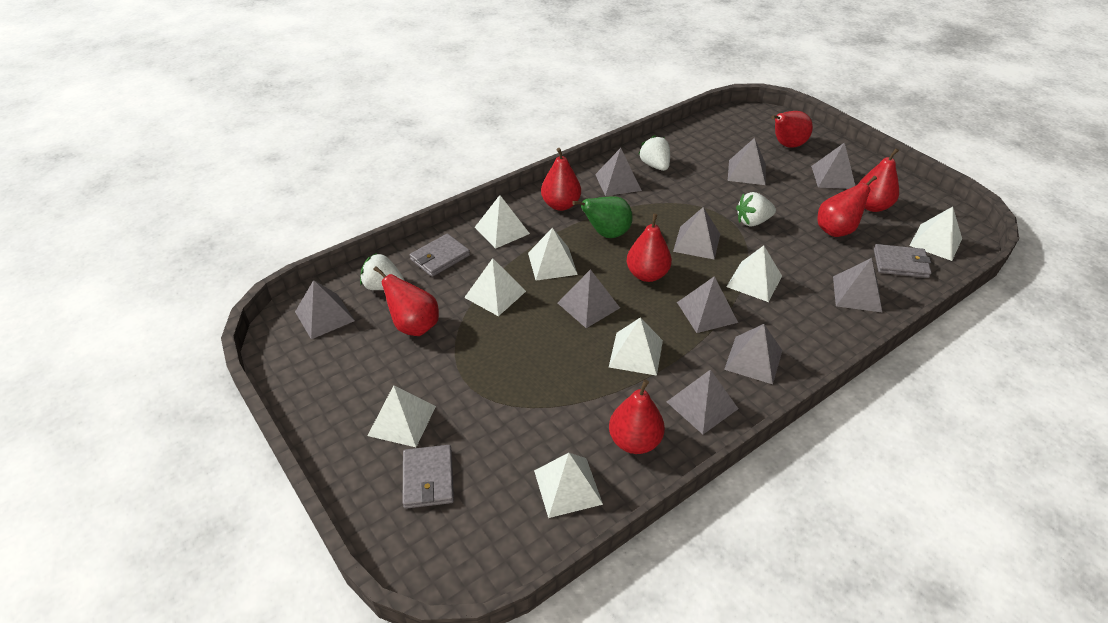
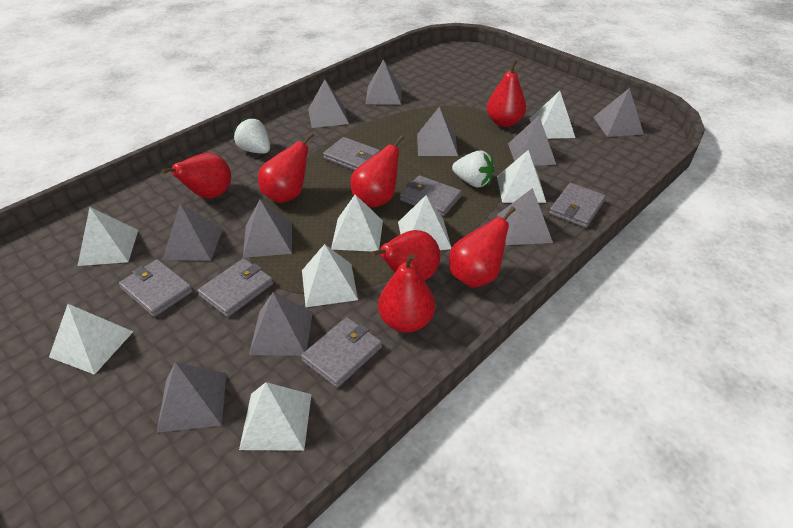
green pear: [572,196,633,238] = 1 -> none = 0
grey wallet: [403,445,454,509] [410,234,470,277] [874,244,932,278] = 3 -> [119,259,193,317] [197,258,273,317] [301,317,382,388] [323,137,380,170] [400,175,462,217] [549,183,606,228] = 6
white strawberry: [360,253,404,290] [638,135,670,171] [736,192,776,226] = 3 -> [233,118,270,154] [452,151,494,188] = 2

